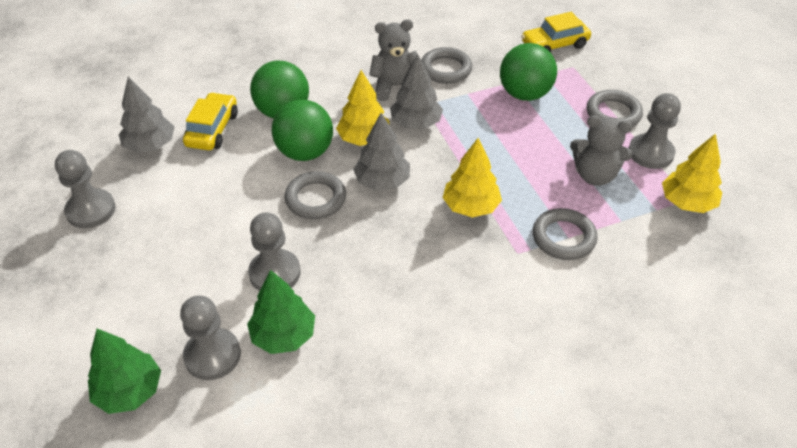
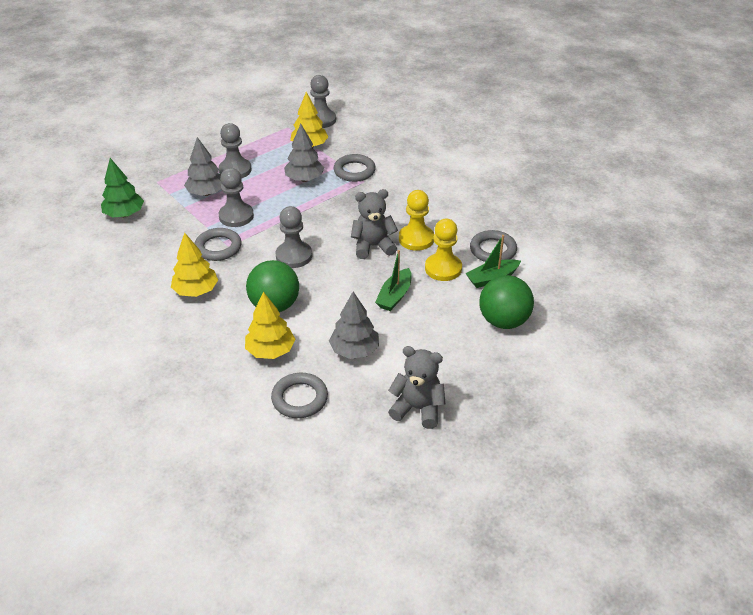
green ball: [250,60,309,119] [272,100,333,161] [500,43,557,101] = 3 -> [246,260,299,312] [479,275,534,329] = 2
green boat: none = 0 -> [375,250,412,311] [465,235,521,288] = 2
green tree: [88,328,161,414] [247,270,315,354] = 2 -> [101,158,144,217] = 1
yellow car: [183,92,238,150] [521,12,591,53] = 2 -> none = 0
yellow pawn: none = 0 -> [399,190,434,251] [425,219,462,281] = 2

